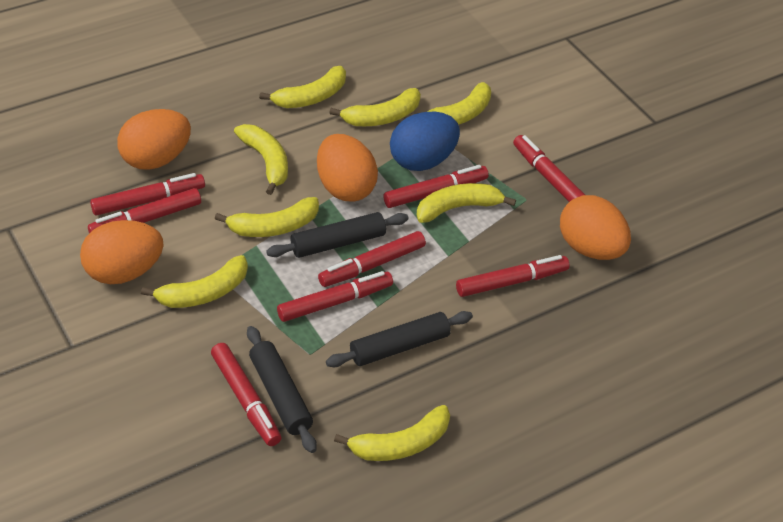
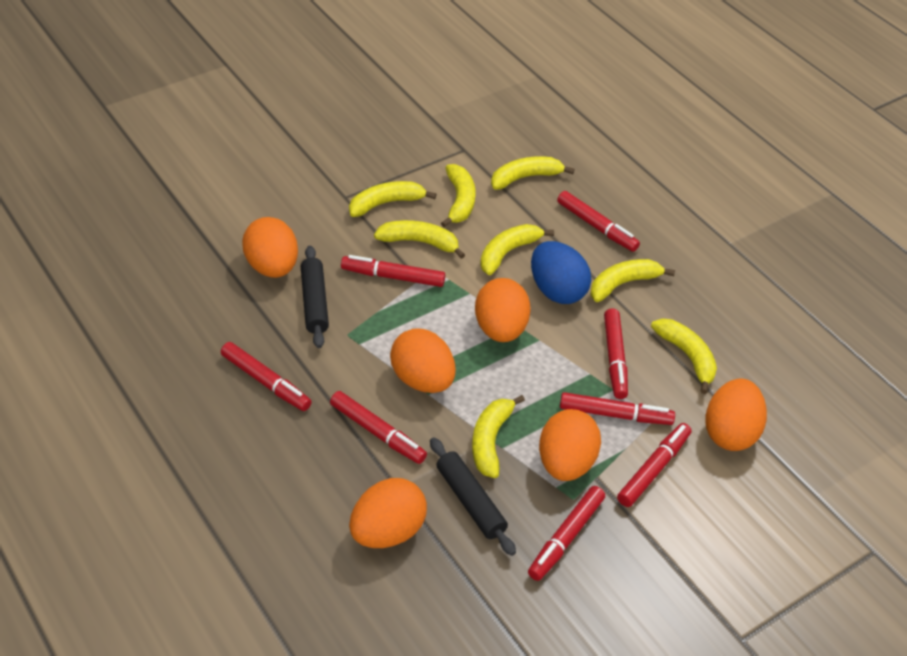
black rolling pin: [247,326,317,453] [266,212,409,258] [326,311,473,367] = 3 -> [301,246,329,348] [430,437,516,556] = 2
orange egg: [80,220,164,284] [117,109,191,170] [317,134,378,202] [560,195,631,260] = 4 -> [242,217,298,278] [349,478,427,548] [390,328,456,393] [475,278,531,342] [539,409,601,481] [705,379,767,451] = 6

